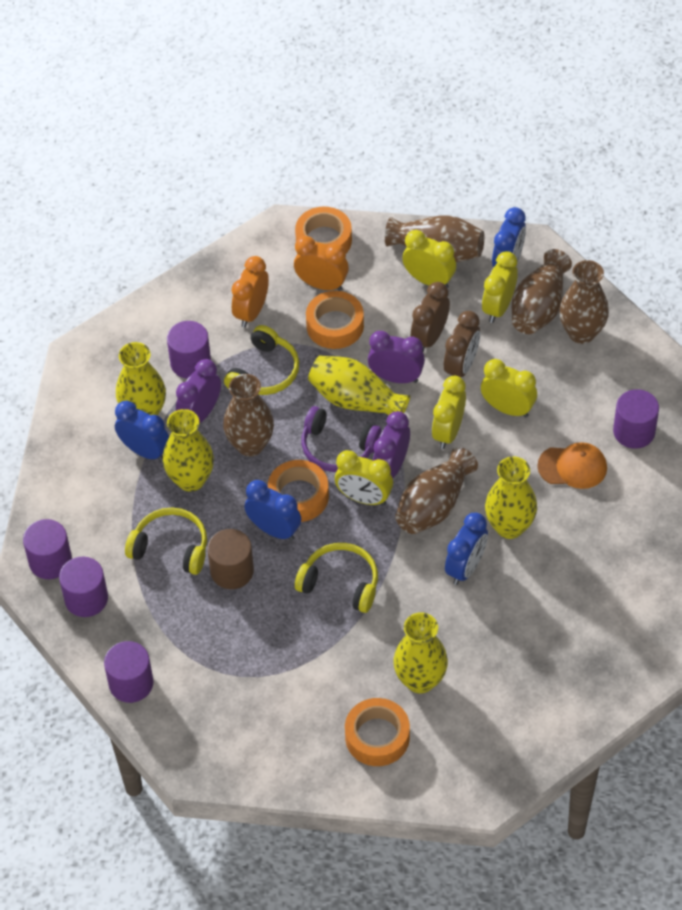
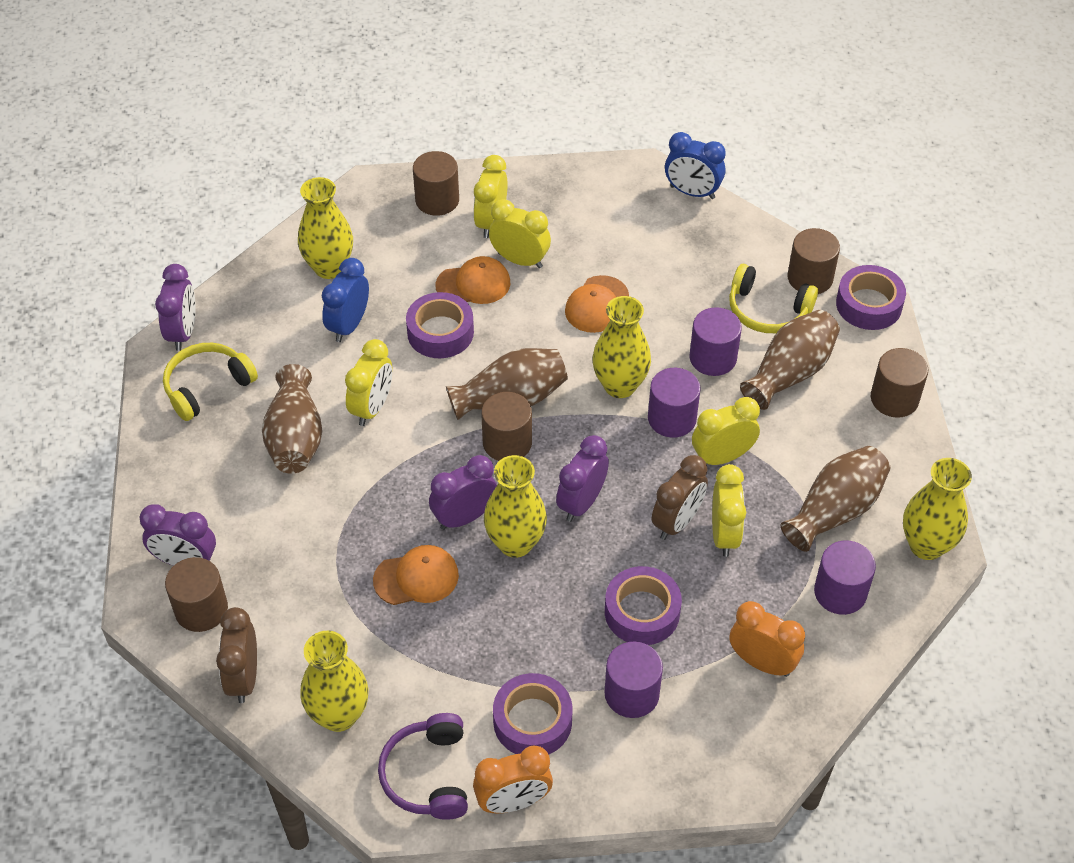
blue clock: [115,401,169,461] [245,480,301,541] [445,513,488,585] [492,207,526,268] = 4 -> [322,258,369,342] [665,132,726,199] = 2
brown cylinder: [207,529,254,589] = 1 -> [165,557,228,632] [413,151,459,216] [481,392,532,461] [788,228,840,294] [871,348,928,418] = 5
brown vase: [223,374,274,457] [385,215,484,263] [395,447,478,534] [512,249,572,334] [559,260,609,344] = 5 -> [262,364,322,474] [446,348,568,420] [740,310,840,410] [781,446,890,552] = 4
orange cap: [537,442,607,489] = 1 -> [373,545,459,605] [436,256,510,304] [565,275,629,333] = 3
orange tape: [268,460,329,522] [295,207,352,253] [306,291,364,349] [345,698,410,766] = 4 -> none = 0
purple clock: [176,359,221,423] [368,331,425,383] [373,411,410,478] = 3 -> [139,504,216,566] [155,264,196,351] [429,455,497,530] [556,435,609,522] = 4
purple cylinder: [23,519,72,579] [59,557,108,617] [104,641,154,703] [167,321,211,379] [613,389,659,449] = 5 -> [605,642,663,718] [648,368,701,438] [689,307,742,376] [814,541,876,615] = 4
purple tape: none = 0 -> [406,292,474,358] [493,673,573,754] [605,566,682,645] [836,265,906,330] = 4
yellow headphones: [125,507,207,575] [224,325,299,395] [295,543,378,613] = 3 -> [163,343,258,421] [729,264,818,333] = 2

